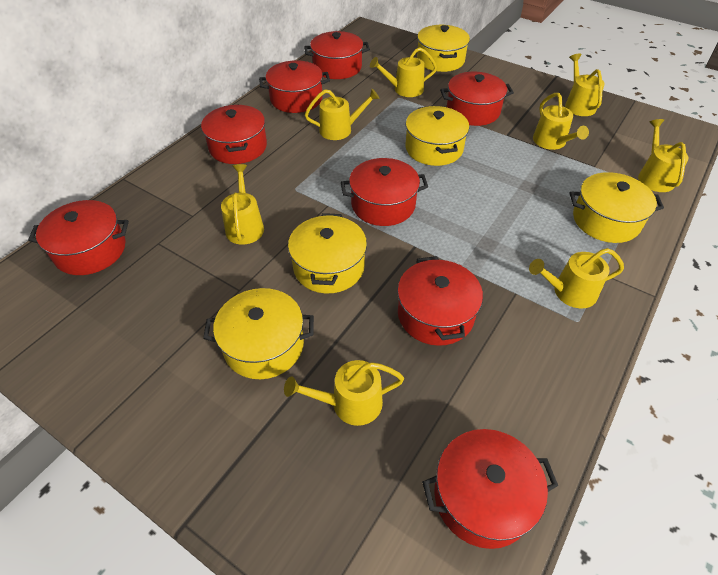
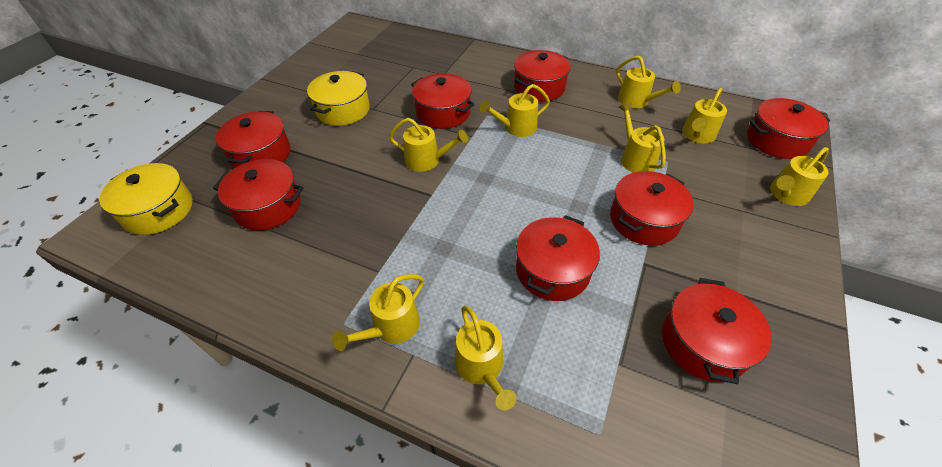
yellow pot: [203,288,314,379] [288,213,367,293] [406,106,469,166] [417,25,470,72] [569,172,664,243] = 5 -> [99,163,192,235] [307,71,370,126] = 2

